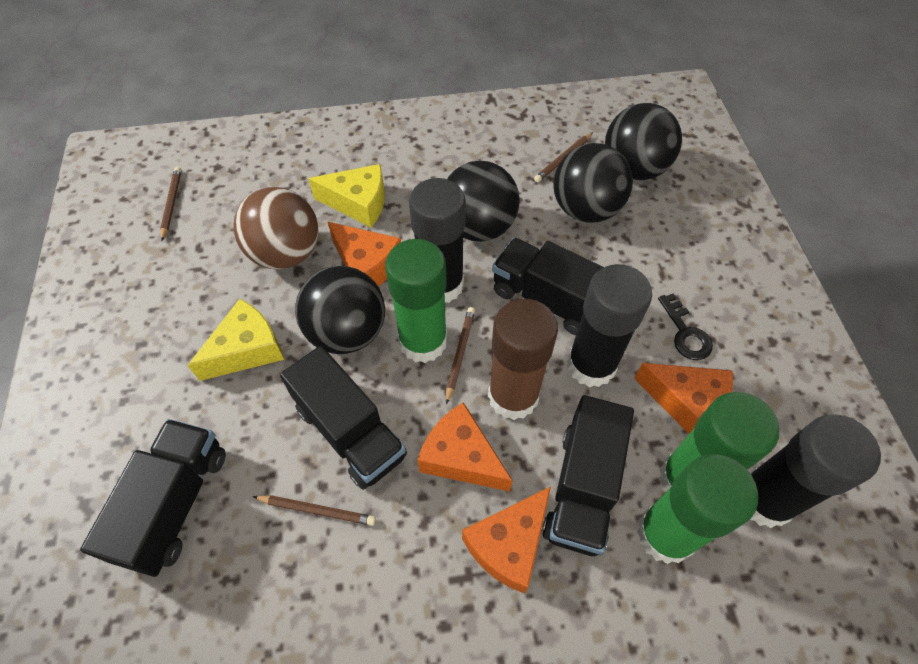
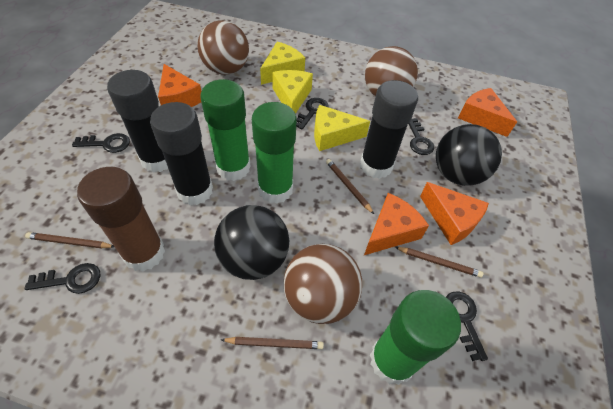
black ball: [295,266,385,354] [447,160,520,242] [553,143,633,223] [605,103,682,180] = 4 -> [214,205,289,280] [436,124,502,186] = 2
black key: [658,293,713,360] = 1 -> [25,263,101,294] [72,133,130,153] [296,98,329,130] [409,118,434,155] [446,292,488,361] = 5
black truck: [80,419,226,577] [280,346,407,490] [492,238,604,335] [542,395,634,556] = 4 -> none = 0
brown ball: [234,187,318,270] = 1 -> [197,20,249,75] [284,244,362,324] [365,46,418,96] = 3
yellow cheese: [187,299,284,381] [308,164,385,228] = 2 -> [260,42,305,85] [272,70,313,114] [314,105,370,151] = 3

